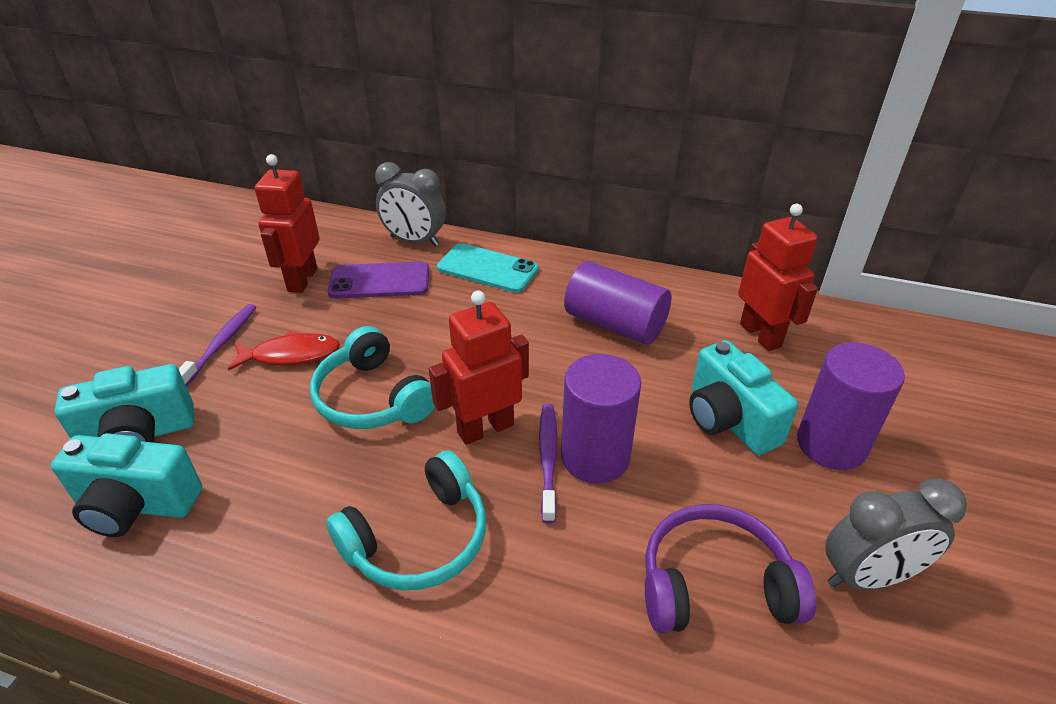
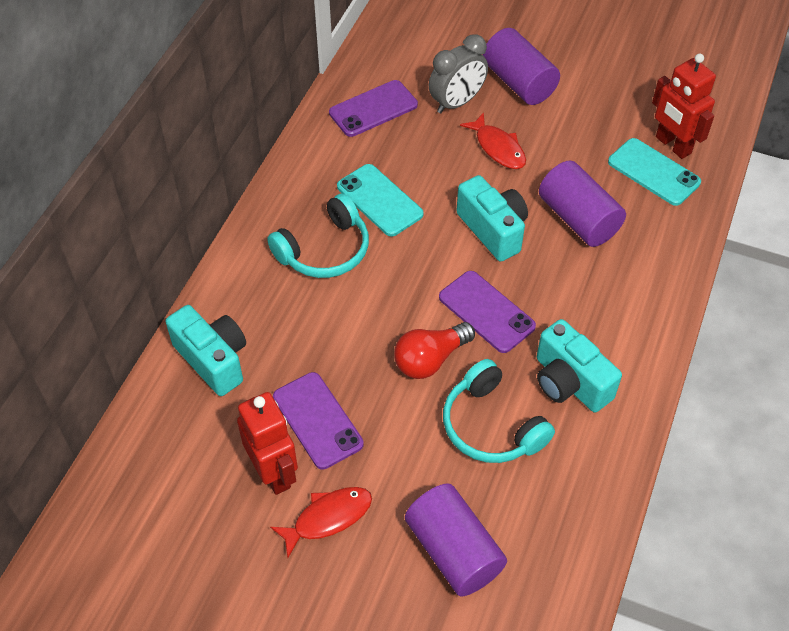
grey clock: [375,162,446,247] [825,479,967,590] = 2 -> [429,34,488,113] = 1
purple headphones: [645,504,816,633] = 1 -> none = 0
purple phone: [328,262,429,298] = 1 -> [273,372,364,469] [329,80,418,137] [439,271,536,353] = 3
purple toothbrush: [179,304,256,386] [539,404,558,523] = 2 -> none = 0
red fish: [228,330,340,370] = 1 -> [270,487,372,558] [460,112,526,169] = 2
red light bulb: none = 0 -> [394,322,475,379] = 1
red robot: [255,154,320,293] [429,291,529,445] [738,204,818,351] = 3 -> [237,392,298,495] [652,54,716,159] = 2
turquoise phone: [437,243,539,293] = 1 -> [337,164,424,237] [608,138,701,206] = 2

